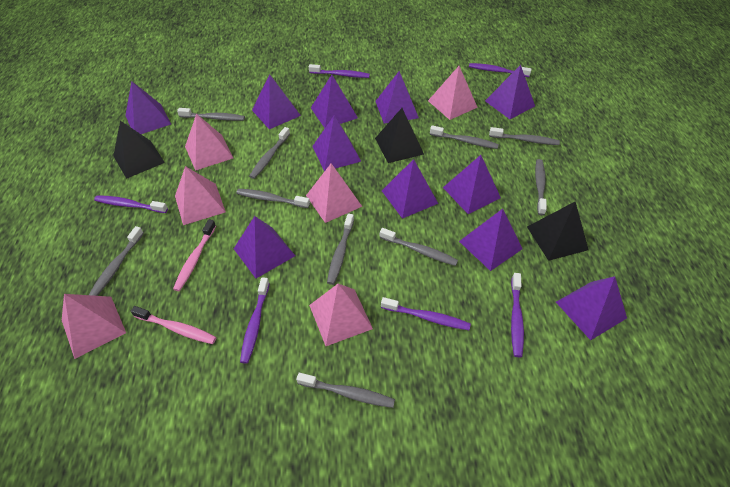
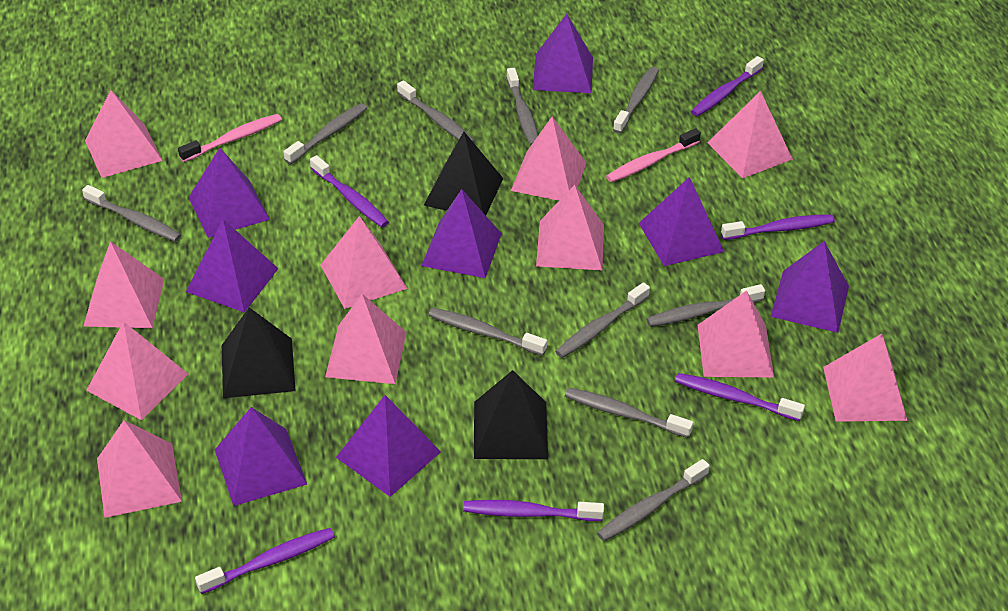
pink pyramid: [62,294,126,359] [175,166,226,225] [185,114,233,171] [306,163,362,223] [309,284,373,346] [428,66,478,120] = 6 -> [84,241,164,328] [85,90,163,178] [86,321,188,420] [97,420,182,518] [320,216,407,309] [325,294,407,384] [511,117,587,201] [536,185,604,270] [698,291,774,377] [707,91,793,179] [823,334,908,422] = 11
purple pyramid: [125,81,171,134] [234,216,295,278] [252,74,301,129] [311,75,358,128] [312,115,361,171] [375,71,419,124] [382,159,438,219] [443,155,501,214] [459,209,523,271] [485,65,535,119] [556,276,627,340] = 11 -> [186,219,279,313] [188,148,270,238] [215,407,307,506] [336,395,441,497] [421,189,502,278] [533,14,593,93] [639,177,724,266] [771,241,849,333] = 8

